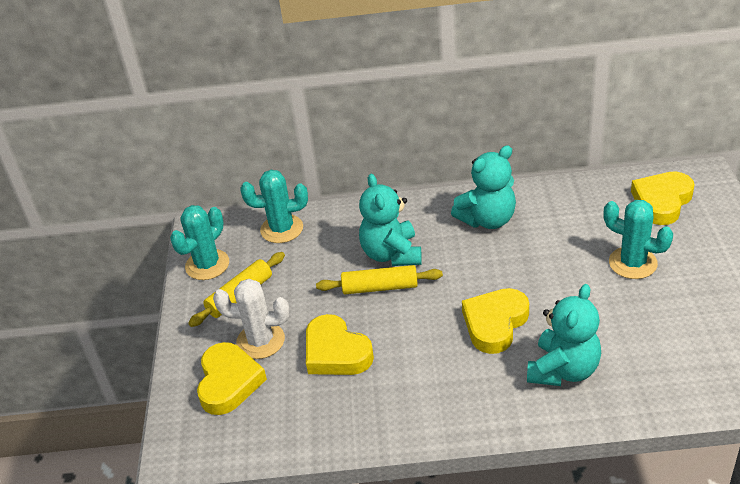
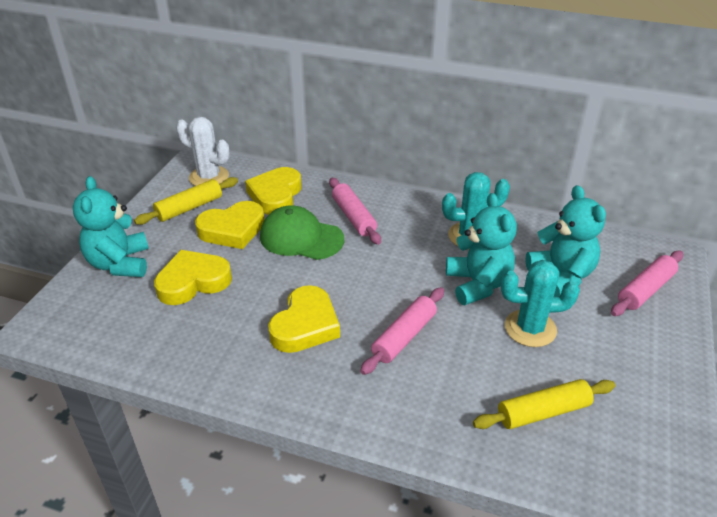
green cap: none = 0 -> [260,206,344,260] = 1
pink rolling pin: none = 0 -> [329,178,381,245] [360,287,444,375] [611,251,683,316] = 3
turquoise cactus: [170,205,229,280] [241,170,308,243] [604,200,673,279] = 3 -> [442,172,510,250] [501,260,580,347] = 2

